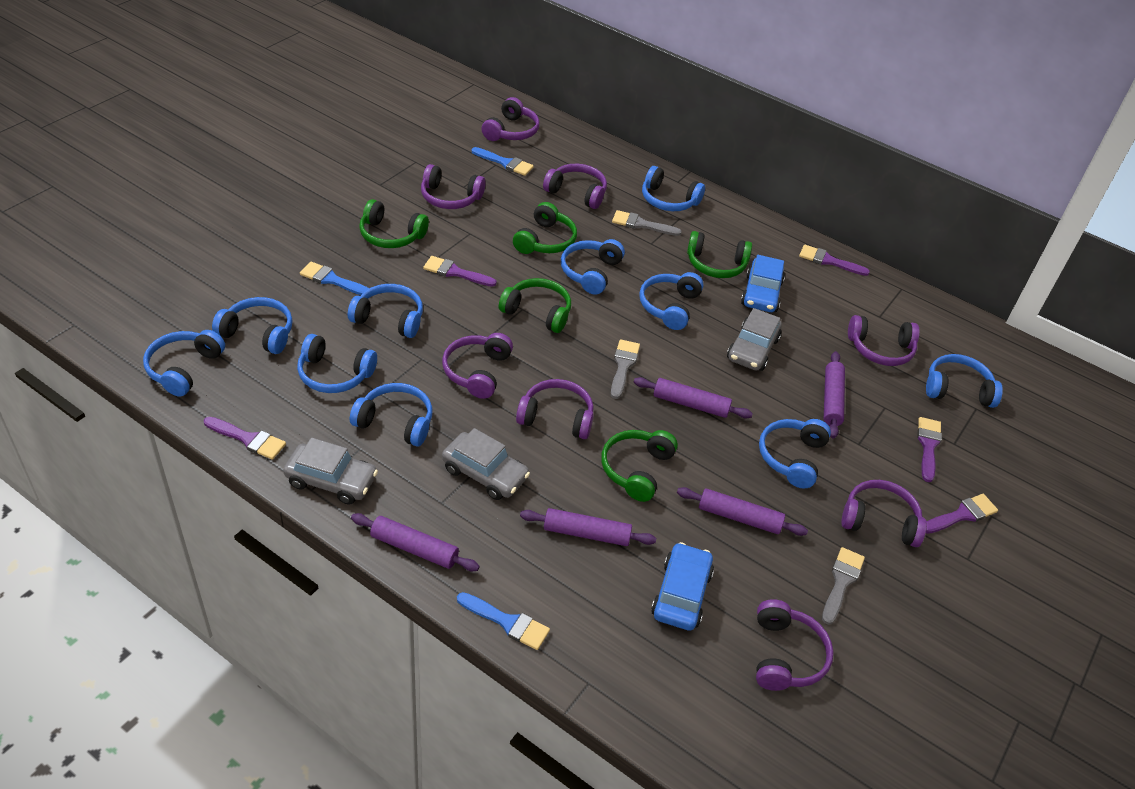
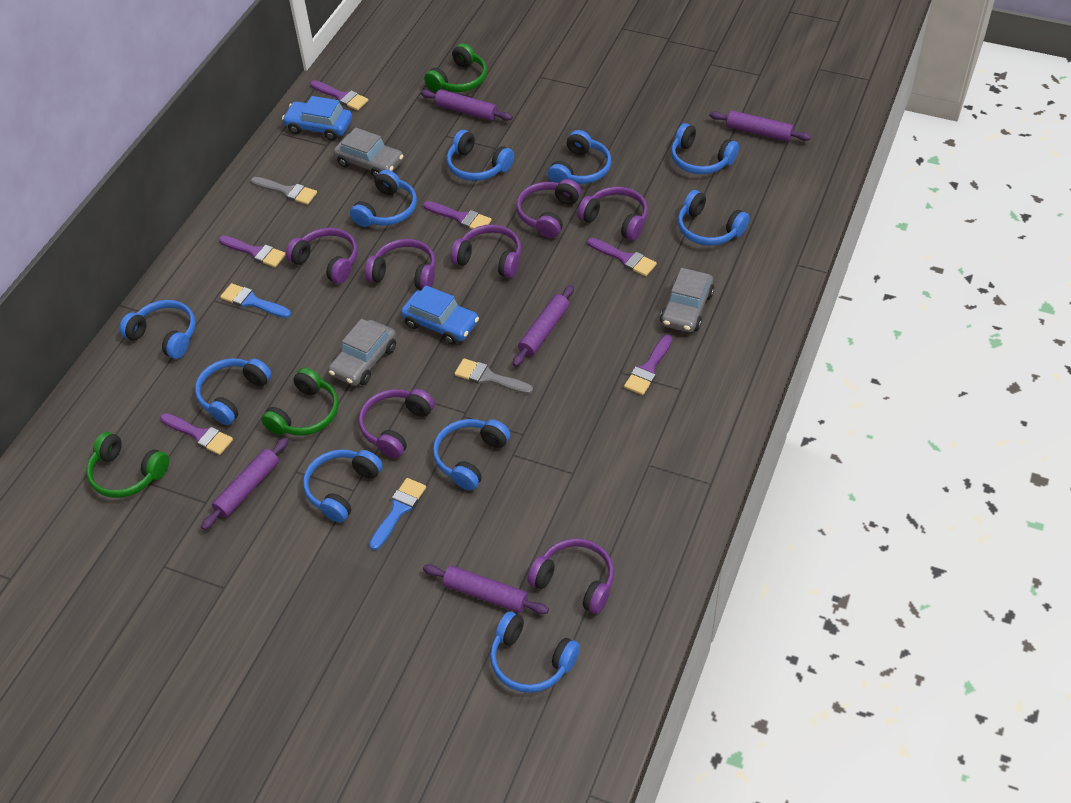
blue brush: [300,262,369,295] [457,592,550,650] [472,147,534,176] = 3 -> [220,283,291,318] [369,478,426,550] = 2
green headphones: [359,199,429,248] [499,278,571,333] [513,202,577,254] [601,430,678,502] [687,231,752,278] = 5 -> [86,432,169,498] [261,367,339,436] [424,43,487,92] = 3
grey brush: [611,339,640,399] [612,210,682,236] [822,547,865,625] = 3 -> [251,177,317,205] [454,358,533,394] = 2
purple brush: [204,417,286,460] [423,256,497,287] [799,245,870,276] [917,417,942,482] [926,494,998,534] = 5 -> [160,413,233,455] [218,236,286,267] [310,80,369,110] [423,201,492,229] [587,238,657,276] [624,335,673,395] = 6
purple headphones: [421,164,486,209] [442,333,513,399] [481,97,540,141] [516,379,594,439] [543,164,607,209] [756,599,834,691] [841,480,927,547] [848,315,920,366] = 8 -> [286,228,358,284] [358,389,435,458] [365,239,436,290] [451,225,521,278] [516,179,581,238] [528,538,614,614] [577,186,648,241] = 7

